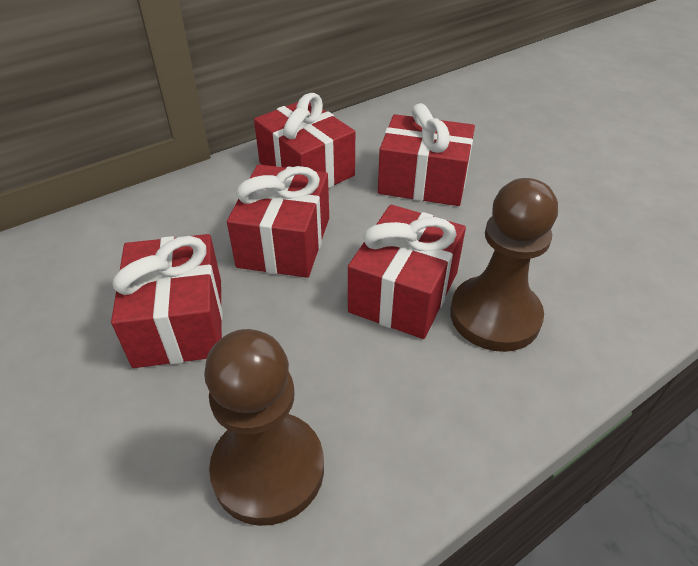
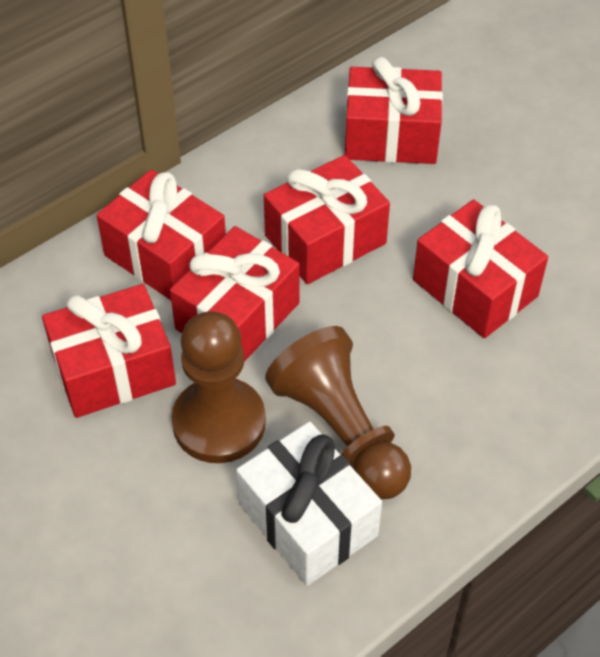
red gift: [111,234,223,368] [227,165,329,278] [254,93,355,188] [348,205,466,339] [378,103,475,206] = 5 -> [42,284,176,418] [96,170,226,300] [170,226,300,362] [264,155,390,284] [345,57,443,164] [413,199,548,338] = 6
white gift: none = 0 -> [236,421,382,586] = 1

